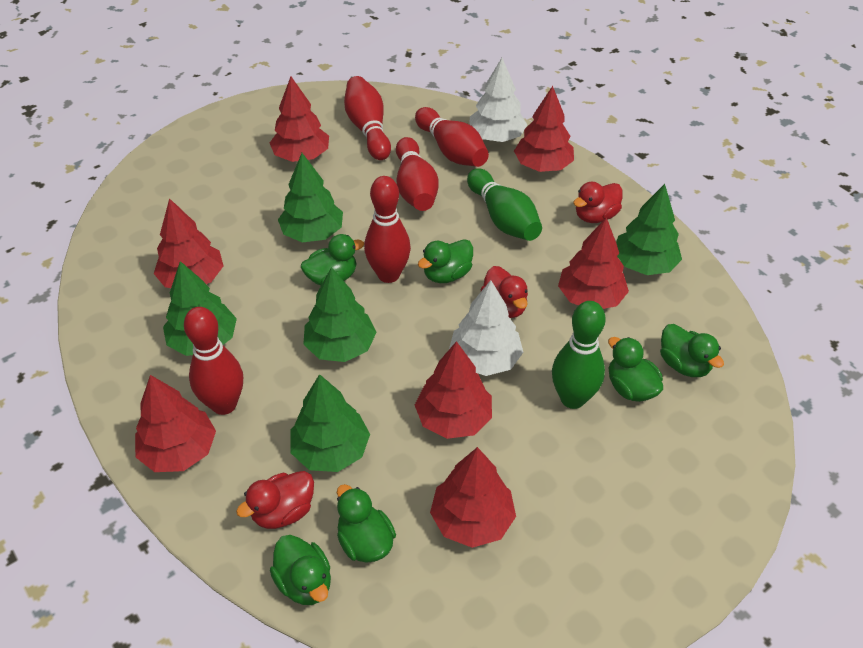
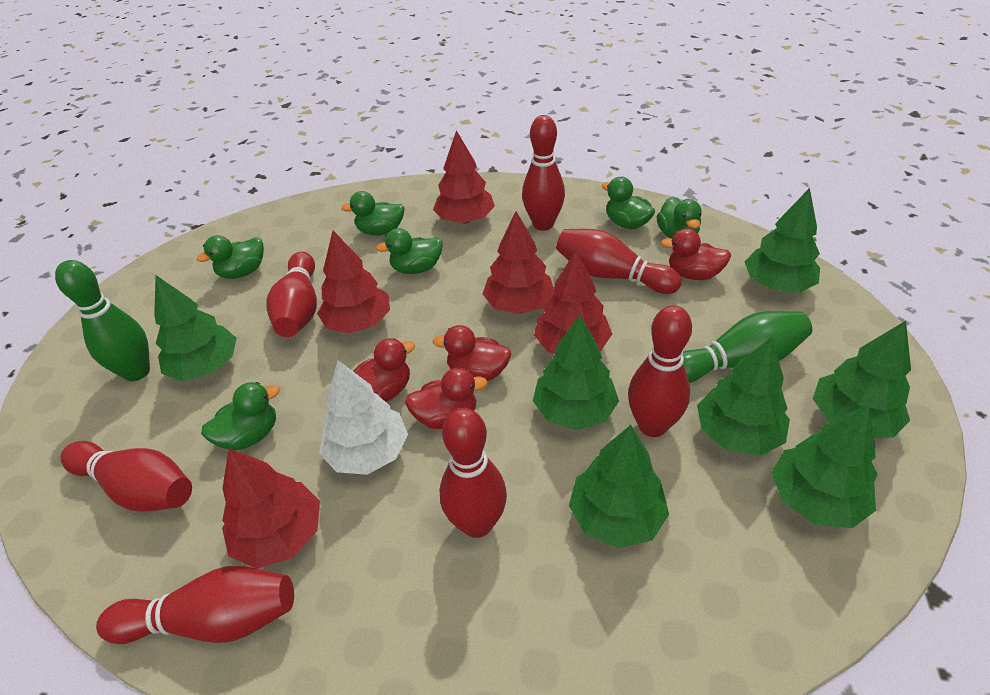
green tree: [163,261,237,356] [278,153,343,242] [290,374,370,472] [303,267,377,362] [616,184,682,275] = 5 -> [154,275,237,381] [533,315,619,430] [569,425,669,548] [697,337,790,456] [744,188,820,292] [771,404,878,528] [813,321,911,438] = 7
red bowling pin: [184,307,243,415] [344,76,391,160] [364,176,411,283] [396,137,439,211] [415,107,489,167] = 5 -> [61,441,192,512] [96,566,294,644] [266,252,317,337] [439,408,507,538] [522,115,565,231] [556,229,682,294] [628,305,692,437] = 7
red duck: [236,471,314,529] [480,266,528,318] [573,182,623,223] = 3 -> [353,338,415,402] [405,368,488,429] [433,325,511,381] [660,228,731,280] = 4
red tree: [135,375,216,472] [154,198,223,288] [270,77,329,162] [415,341,492,439] [430,447,516,548] [514,86,574,172] [558,217,629,309] = 7 -> [222,448,320,568] [317,231,390,333] [433,130,495,223] [483,211,554,314] [534,250,612,354] = 5
white tree: [449,280,523,376] [469,58,527,142] = 2 -> [319,360,408,475] = 1

